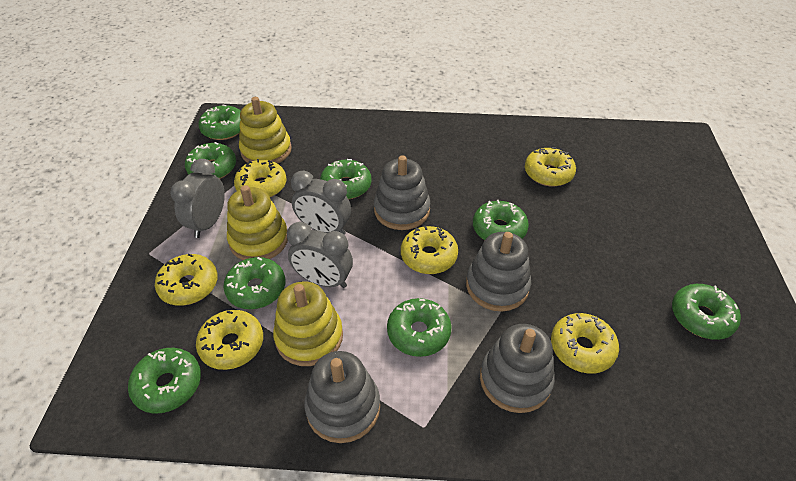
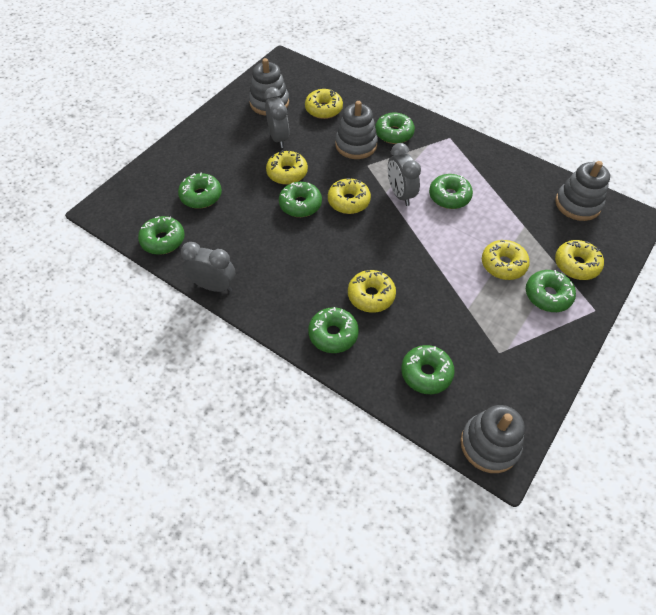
yellow stacking toy: [227,185,288,260] [239,97,292,164] [273,281,343,366] = 3 -> none = 0

